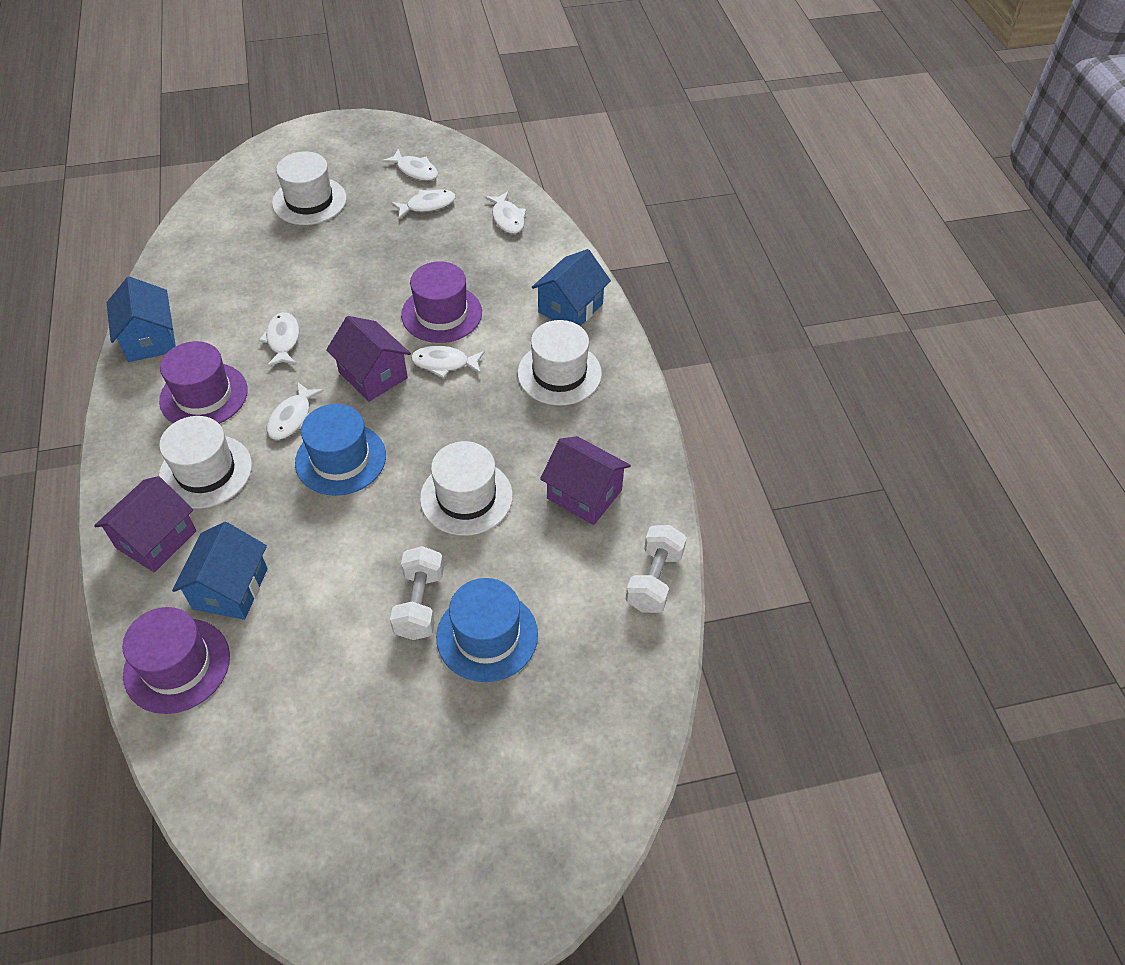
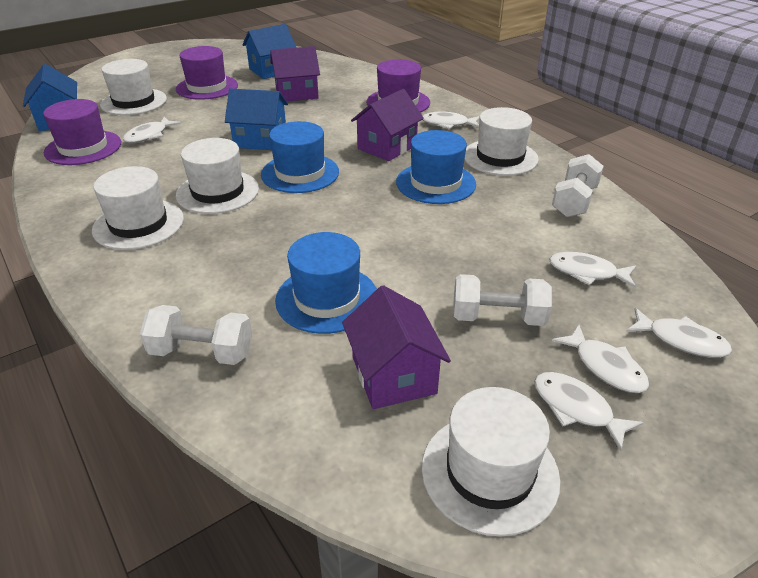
blue hat: [295,404,386,496] [436,578,538,682] = 2 -> [261,121,339,193] [275,232,377,334] [396,130,476,204] = 3
white dumbbell: [390,546,444,640] [626,525,687,613] = 2 -> [140,305,252,365] [453,274,552,326] [552,154,604,217] = 3
white hat: [159,416,252,509] [272,151,347,225] [420,441,513,536] [518,320,602,405] = 4 -> [92,166,184,250] [100,59,167,115] [176,138,259,214] [422,387,561,537] [464,107,539,176] = 5

